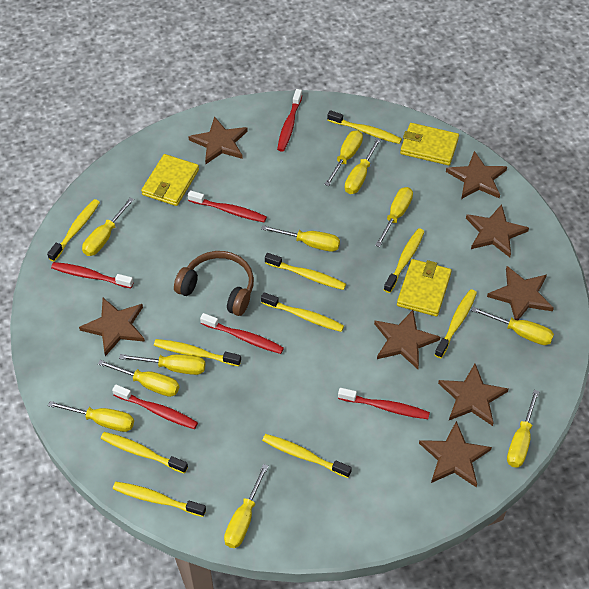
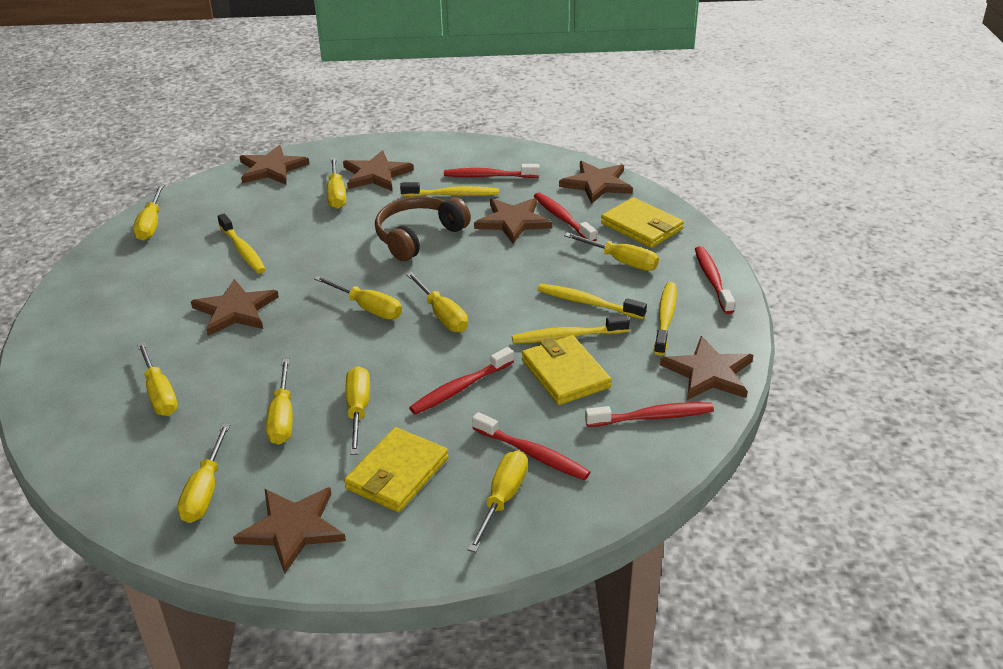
brown star: [79,298,145,356] [188,116,248,164] [374,310,440,369] [419,421,492,488] [438,364,509,426] [446,151,507,199] [466,204,529,257] [487,266,554,320] = 8 -> [191,279,279,336] [233,487,346,574] [239,145,310,185] [343,150,414,191] [474,198,552,244] [559,161,633,204] [660,336,753,400] = 7
yellow screwdriver: [48,401,134,432] [82,198,134,256] [98,360,179,397] [119,354,205,375] [224,464,269,548] [261,225,340,252] [324,130,363,186] [345,138,381,194] [375,187,413,247] [471,307,554,345] [507,390,540,468] = 11 -> [133,185,164,241] [137,342,178,416] [177,424,230,523] [266,359,293,445] [314,275,402,319] [327,158,346,209] [345,366,370,455] [406,272,468,332] [468,451,528,553] [564,232,659,271] = 10
yellow toothbrush: [47,199,100,262] [101,432,188,474] [113,482,206,517] [154,339,241,366] [261,292,344,332] [262,434,352,478] [265,253,346,290] [327,110,402,144] [384,228,424,293] [435,289,477,358] = 10 -> [217,213,266,273] [400,182,499,197] [512,315,630,344] [538,284,647,319] [654,282,677,356] = 5

